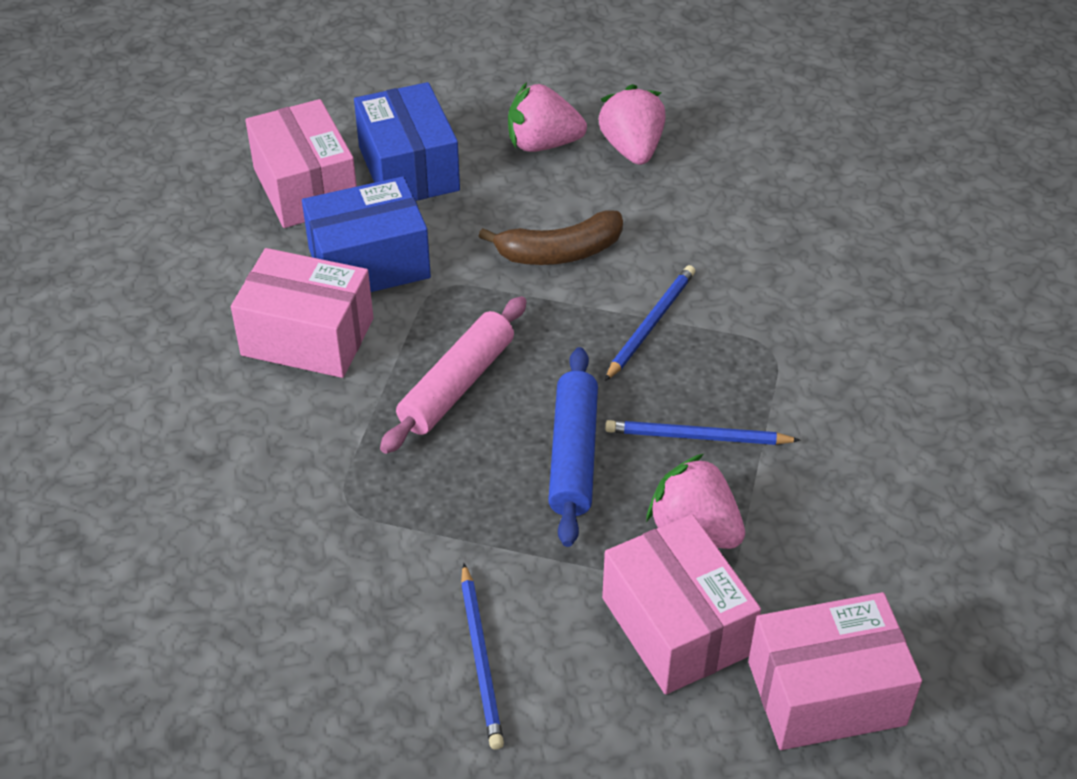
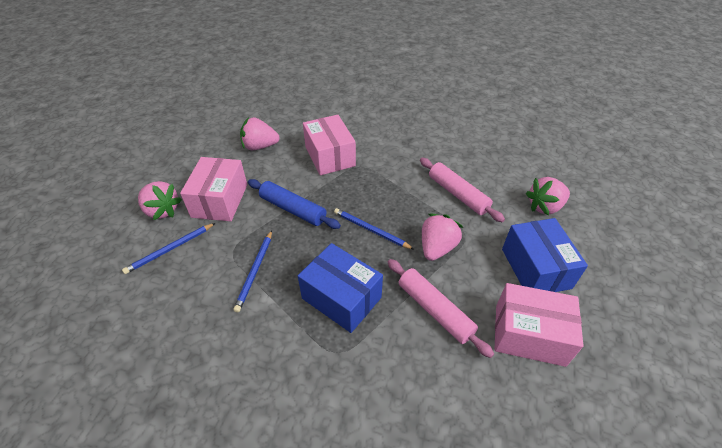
brown banana: [478,210,623,265] = 1 -> none = 0
pink box: [231,248,374,378] [245,99,357,228] [602,514,761,695] [748,592,922,750] = 4 -> [180,157,247,221] [303,115,356,175] [494,283,584,367] = 3
pink rolling pin: [380,296,527,454] = 1 -> [388,259,494,358] [420,158,505,222] = 2
pink strawberry: [508,82,587,152] [598,84,666,165] [646,454,745,549] = 3 -> [138,181,182,220] [240,117,280,150] [422,214,463,261] [526,177,570,215] = 4

